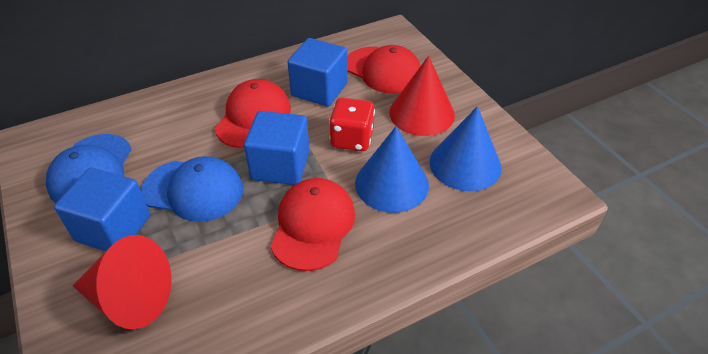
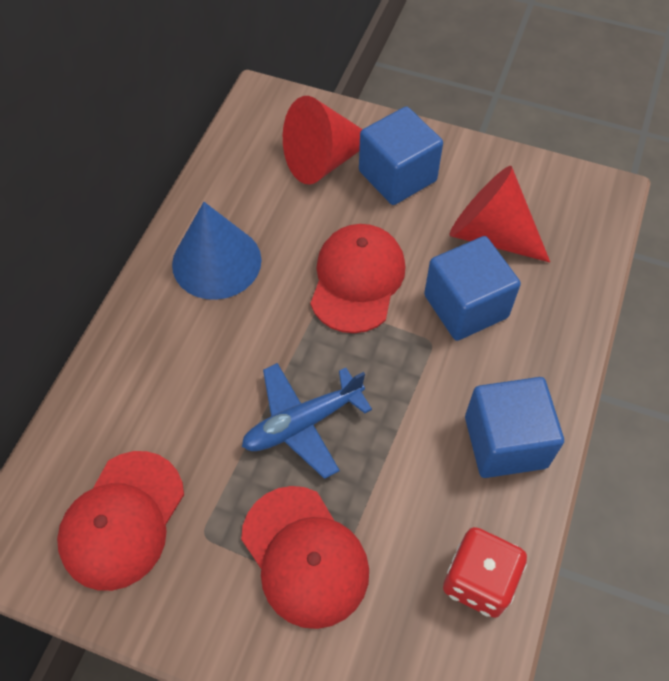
blue cap: [46,134,131,203] [141,156,243,222] = 2 -> none = 0
blue cone: [355,126,429,213] [430,106,502,191] = 2 -> [172,202,261,300] = 1
blue plane: none = 0 -> [242,363,372,479] = 1

